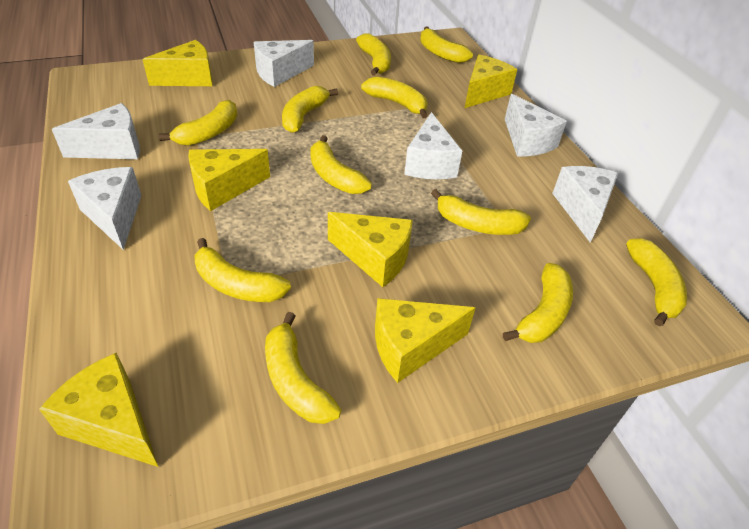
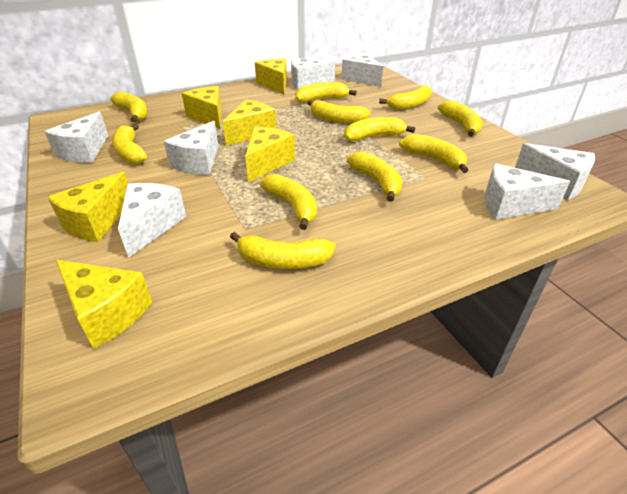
white cheese: [52,103,140,159] [68,167,142,250] [254,40,314,87] [404,112,462,179] [505,94,567,157] [552,166,618,243] = 6 -> [44,111,108,163] [118,183,186,258] [164,121,218,175] [291,58,335,90] [342,53,383,87] [484,163,570,219] [515,143,595,200] = 7

